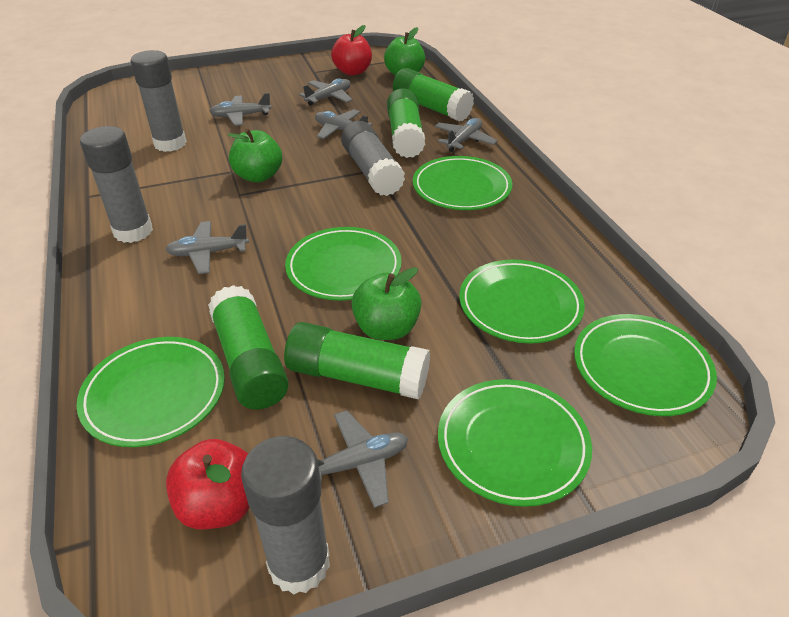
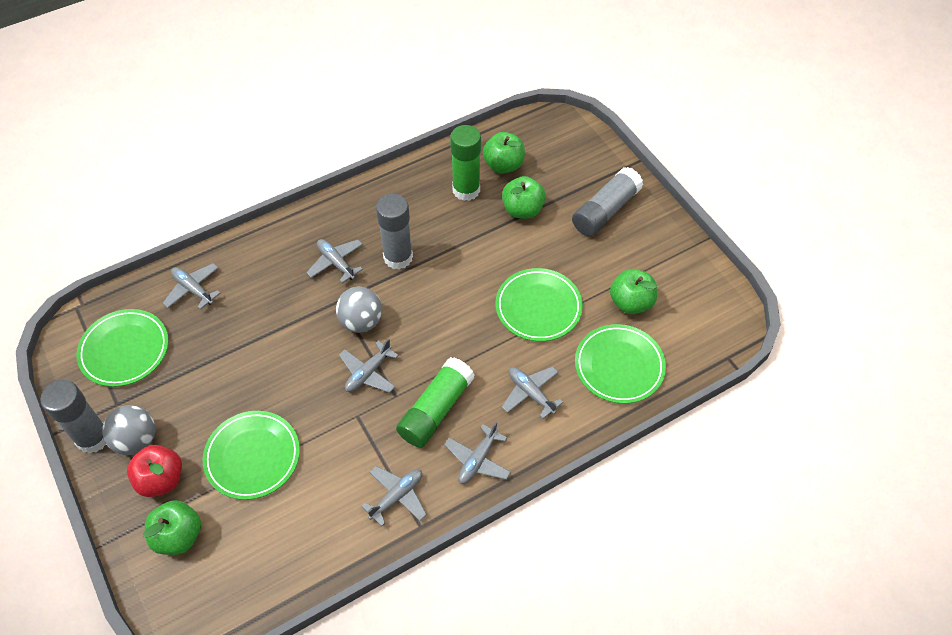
green apple: [228,129,282,182] [351,267,421,340] [384,27,425,76] = 3 -> [143,500,201,555] [483,132,525,174] [502,176,546,219] [610,269,657,314] = 4
green glue stick: [208,285,289,410] [284,322,430,399] [387,89,425,158] [393,68,474,121] = 4 -> [396,357,475,448] [450,125,481,201] = 2
green plate: [76,337,225,447] [285,227,402,301] [413,156,512,210] [438,379,592,507] [459,260,585,344] [574,314,717,416] = 6 -> [77,309,168,387] [203,411,300,500] [495,268,583,342] [575,324,666,404] = 4
grey ball: none = 0 -> [102,405,156,455] [336,287,382,333] = 2
grey glue stick: [80,126,153,243] [130,50,187,152] [241,436,330,595] [341,121,405,196] = 4 -> [40,380,106,454] [376,194,413,269] [572,167,644,237] = 3
red apple: [166,439,250,529] [331,25,372,75] = 2 -> [127,445,182,497] = 1

